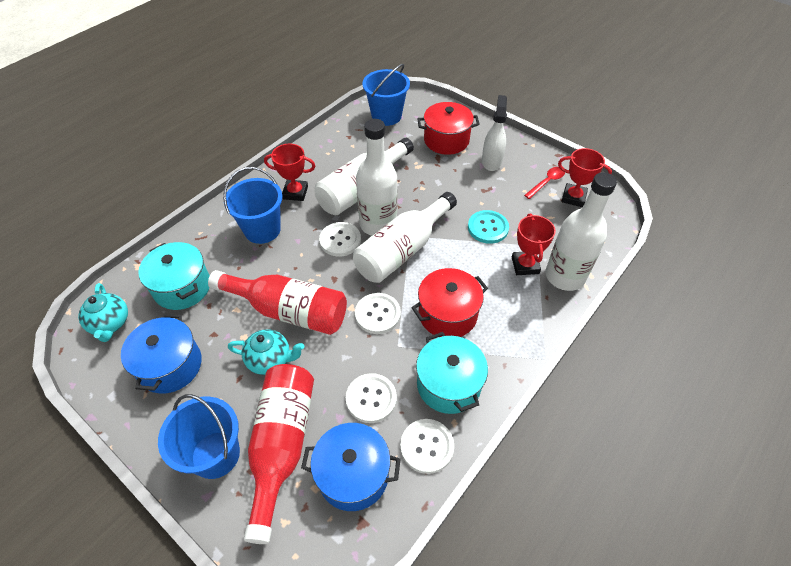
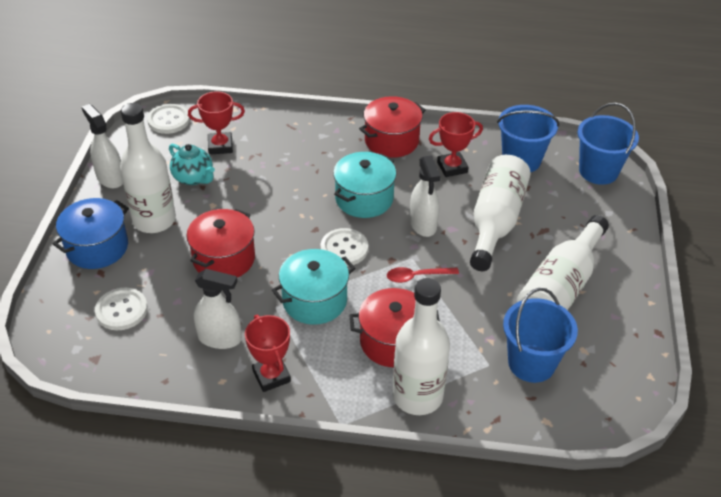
blue pot: [121,314,202,394] [301,423,401,511] = 2 -> [53,198,129,269] = 1
red bottle: [208,270,347,335] [244,364,314,544] = 2 -> none = 0
red pot: [412,268,488,337] [417,102,480,155] = 2 -> [186,209,255,278] [349,288,440,367] [359,96,426,158] = 3
turquoise button: [468,210,509,244] = 1 -> none = 0
turquoise teapot: [78,283,128,342] [228,329,304,375] = 2 -> [169,144,215,185] = 1
white button: [319,222,361,256] [346,373,397,423] [355,293,401,334] [400,419,454,474] = 4 -> [95,288,148,330] [147,104,190,134] [321,228,368,266] = 3
white spray bottle: [482,95,507,171] = 1 -> [82,104,123,188] [193,269,242,349] [410,155,440,237] = 3

